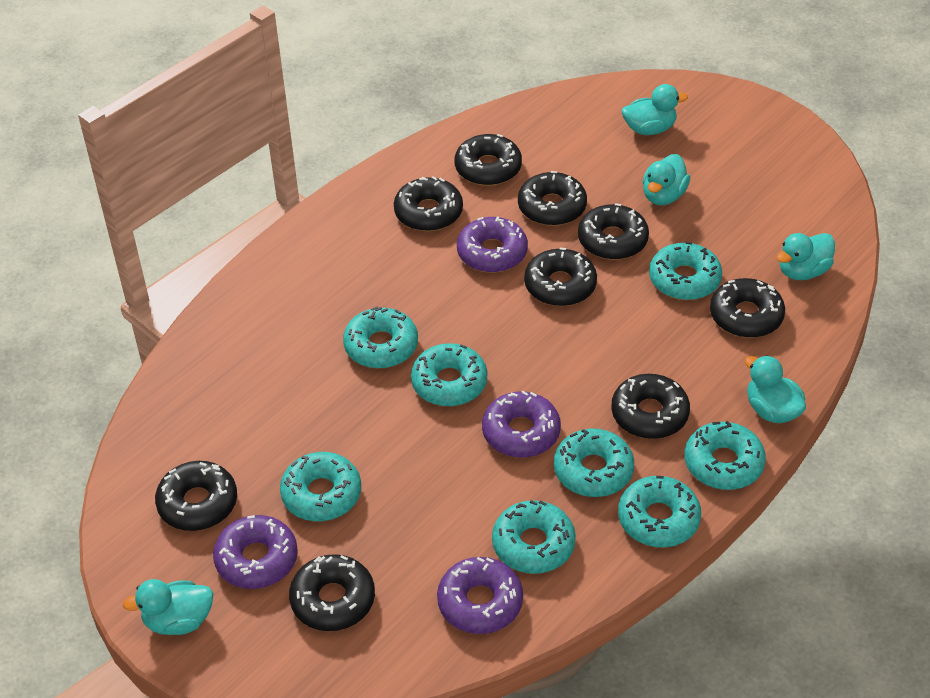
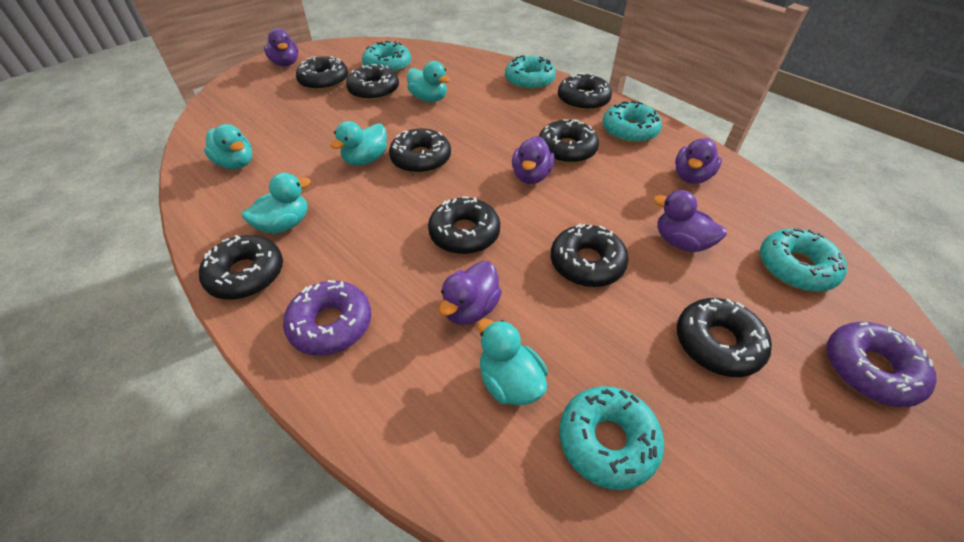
purple donut: [213,515,298,589] [437,557,523,634] [457,216,528,273] [482,391,561,457] = 4 -> [283,280,371,356] [827,322,937,407] = 2
purple duck: none = 0 -> [264,28,298,67] [439,261,502,325] [512,136,555,184] [653,190,727,252] [675,138,722,184] = 5
turquoise donut: [280,452,361,521] [343,307,418,368] [411,343,487,406] [492,500,576,574] [554,429,634,497] [618,476,701,547] [649,242,722,300] [684,421,766,490] = 8 -> [362,41,411,73] [505,55,556,90] [559,386,664,490] [602,101,662,143] [760,228,847,292] = 5

